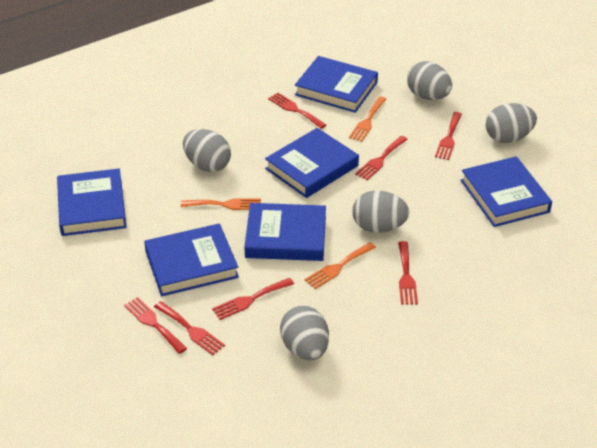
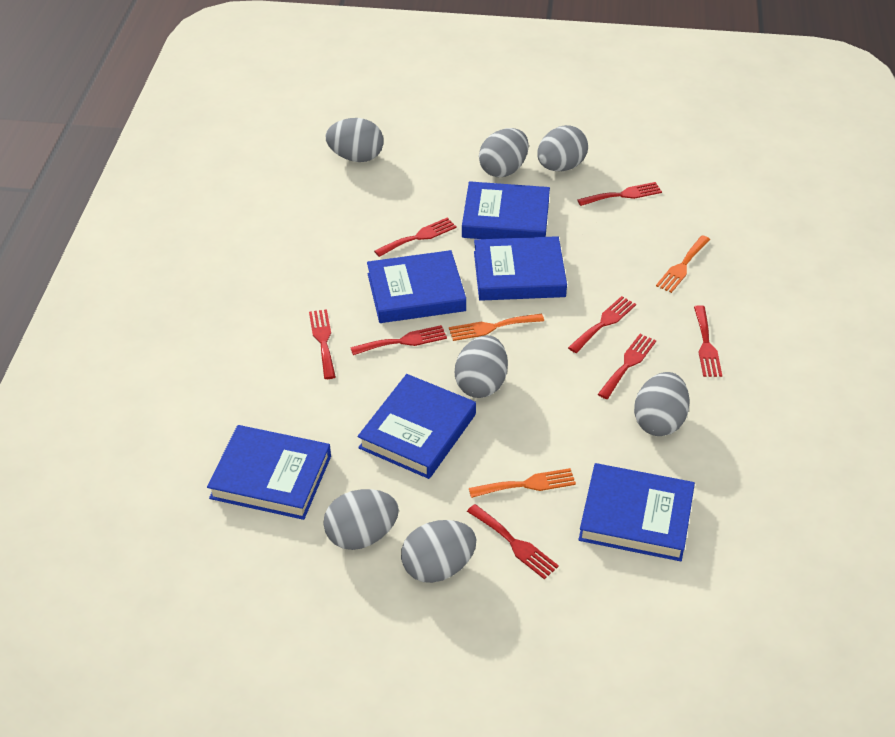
grey egg: [183,129,231,172] [280,305,329,360] [352,191,409,233] [407,61,452,100] [486,103,537,143] = 5 -> [323,489,399,550] [326,118,383,162] [401,520,476,583] [455,335,508,398] [479,128,529,177] [537,125,588,171] [634,372,690,436] = 7
red fork: [124,297,187,354] [154,301,225,355] [212,278,294,320] [268,93,326,129] [355,136,408,180] [398,241,418,305] [435,112,462,160] = 7 -> [309,309,336,379] [350,325,447,355] [374,217,457,257] [467,504,559,579] [568,296,636,353] [577,182,662,206] [598,334,656,399] [694,305,722,377] = 8

